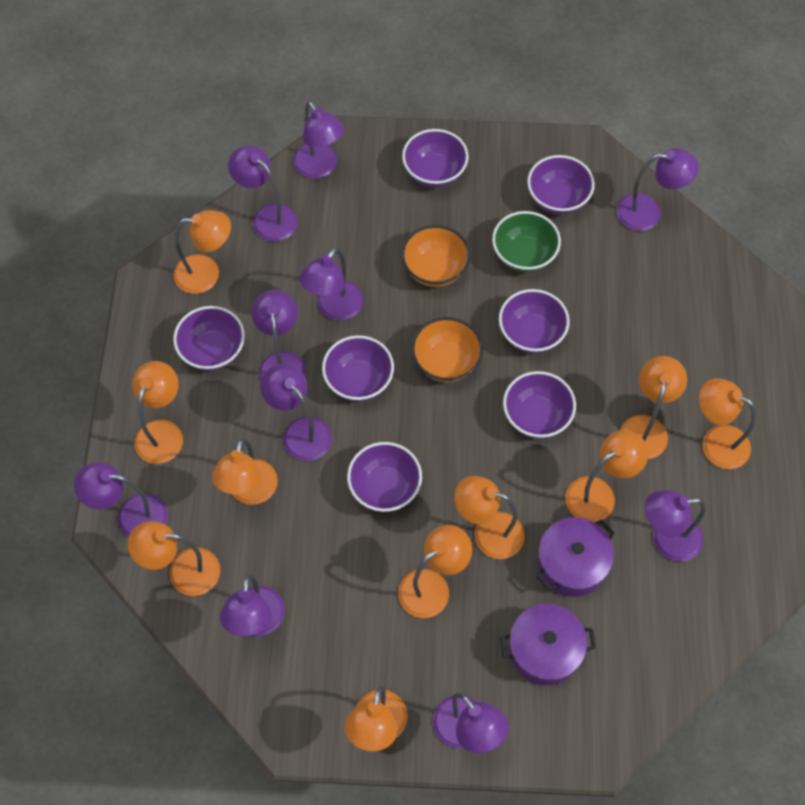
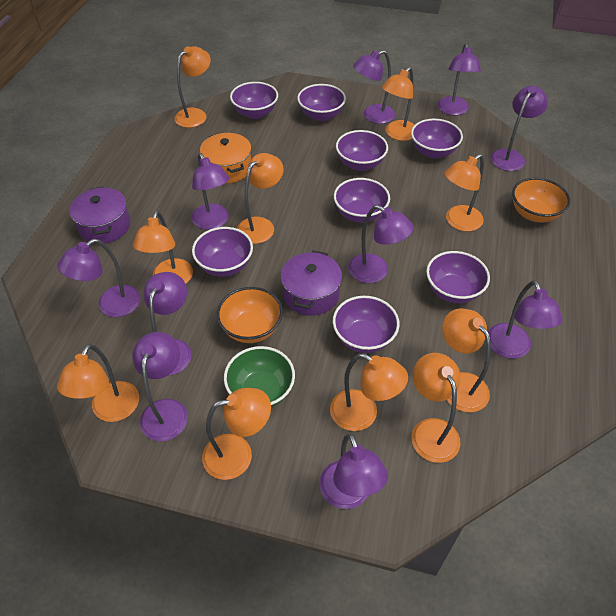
orange pot: none = 0 -> [200,133,251,183] = 1
purple bowl: [173,306,245,371] [322,335,394,401] [347,442,422,512] [402,129,469,188] [499,289,570,353] [503,371,576,439] [527,155,595,215] = 7 -> [192,227,253,277] [230,82,278,119] [297,84,346,121] [333,296,400,353] [334,178,390,223] [336,130,388,171] [411,119,463,159] [426,251,490,303] = 8

